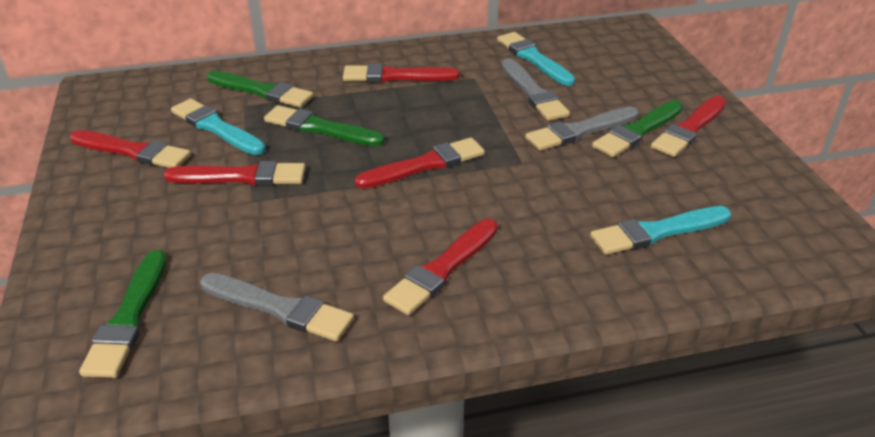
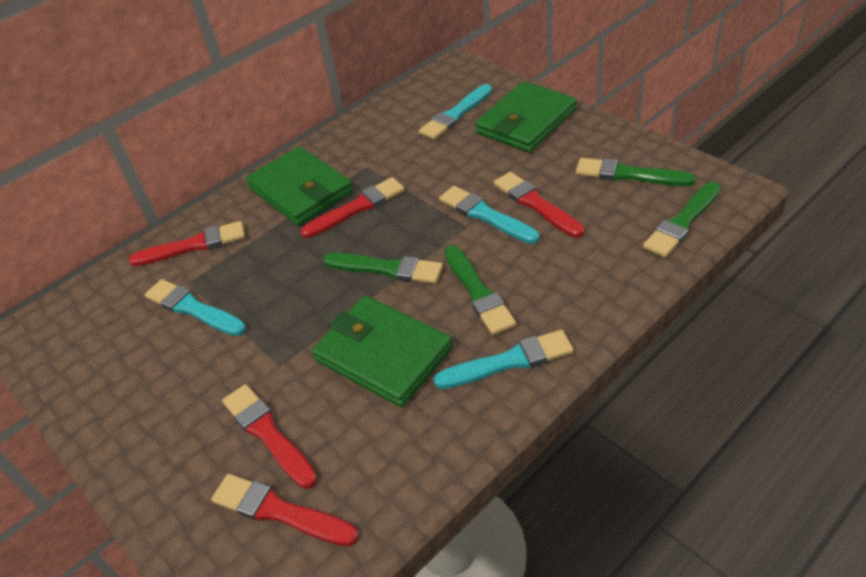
green wallet: none = 0 -> [246,146,353,226] [312,296,453,407] [475,81,577,152] = 3
grey brush: [200,273,354,341] [501,58,570,121] [525,107,639,151] = 3 -> none = 0
red brush: [70,130,191,168] [164,161,306,185] [343,64,460,82] [354,137,485,189] [383,219,498,315] [651,96,726,157] = 6 -> [129,221,245,266] [211,474,359,547] [222,384,318,489] [300,177,405,238] [494,172,585,238] = 5
turquoise brush: [171,98,266,155] [497,32,575,86] [590,206,731,255] = 3 -> [145,279,246,336] [419,84,492,140] [434,330,574,389] [439,186,539,244] = 4

